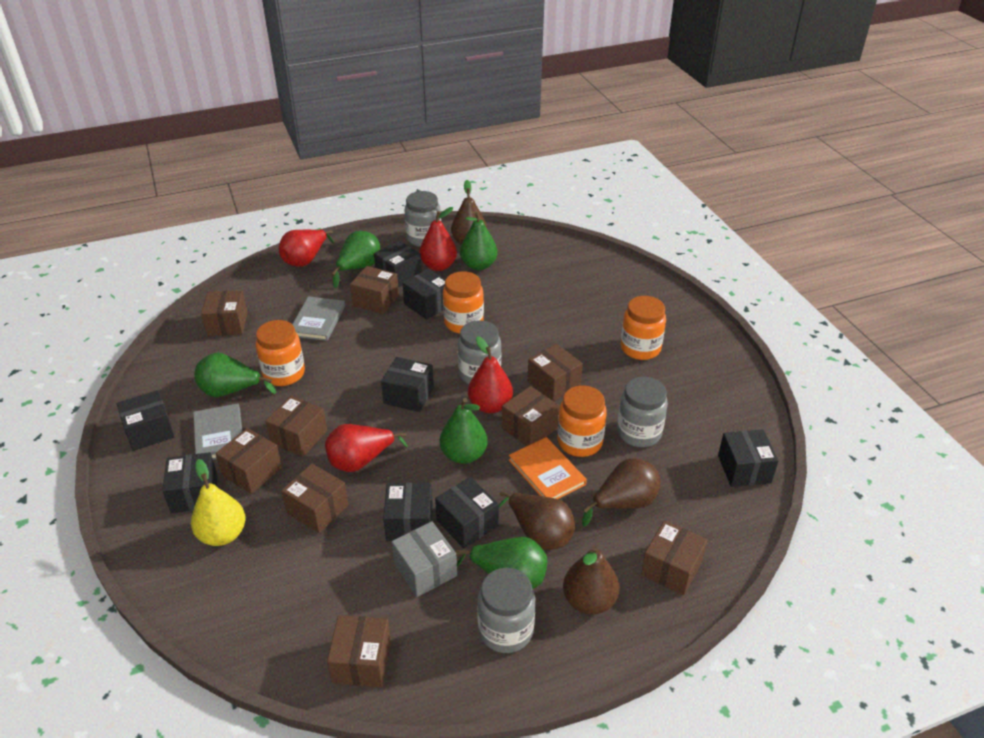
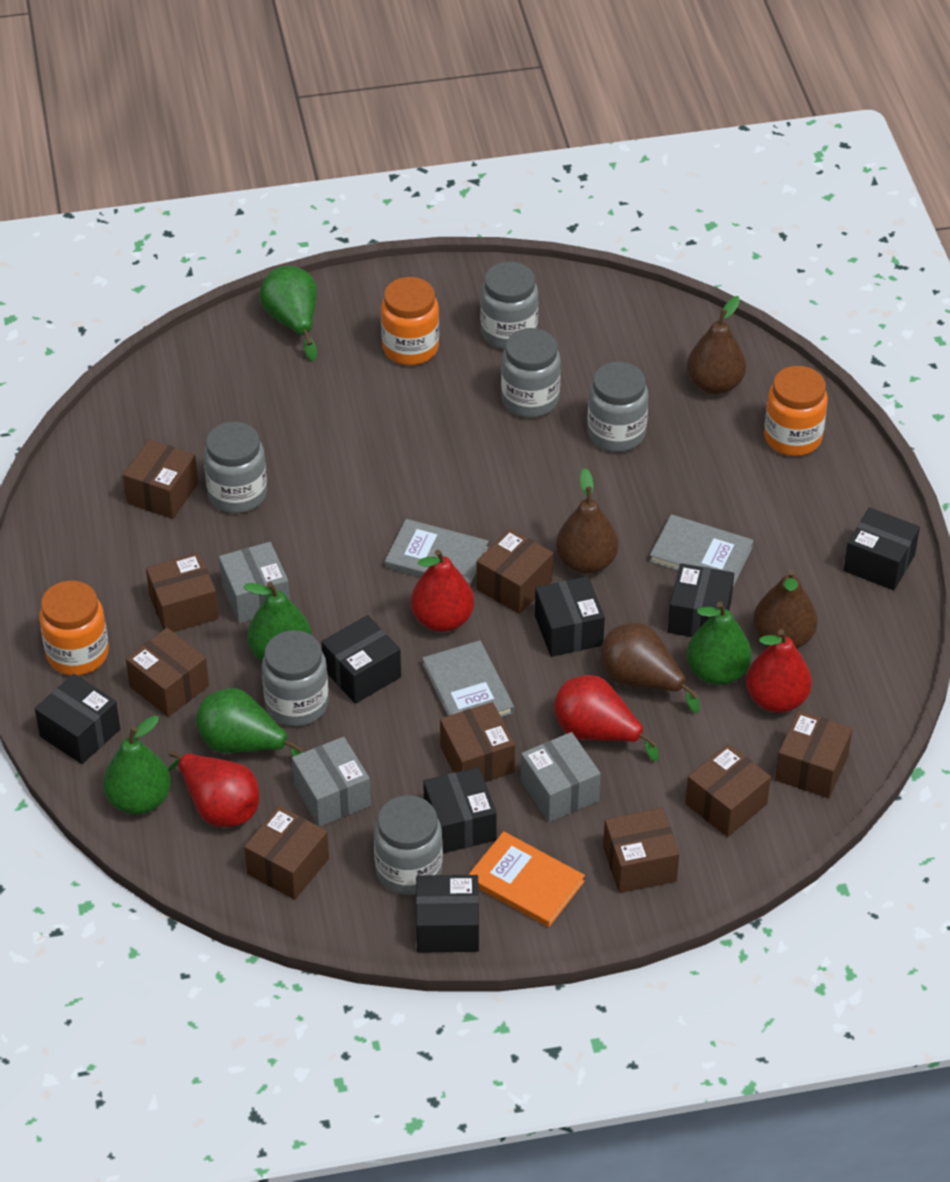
black box: [117,390,175,451] [162,452,218,513] [374,240,422,288] [381,357,434,412] [383,483,433,541] [402,269,445,320] [435,477,499,548] [718,429,779,487] = 8 -> [35,674,120,764] [321,615,401,704] [416,875,479,953] [423,767,497,853] [535,576,605,657] [668,563,734,637] [844,508,920,590] = 7
grey book: [193,403,242,460] [292,296,345,341] = 2 -> [385,519,489,586] [422,640,514,717] [649,514,754,587] = 3
grey box: [392,521,457,597] = 1 -> [219,542,290,624] [292,737,371,827] [521,732,601,822] = 3
grey jar: [404,191,441,247] [458,320,501,384] [477,568,535,653] [617,377,668,447] = 4 -> [204,422,267,513] [262,630,329,727] [374,795,443,895] [480,262,538,349] [501,328,561,418] [588,362,648,452] = 6
orange jar: [256,320,305,386] [443,271,484,334] [557,385,607,457] [621,296,666,360] = 4 -> [39,581,109,676] [381,277,439,365] [764,366,828,456] = 3
yellow pear: [191,459,246,546] = 1 -> none = 0

